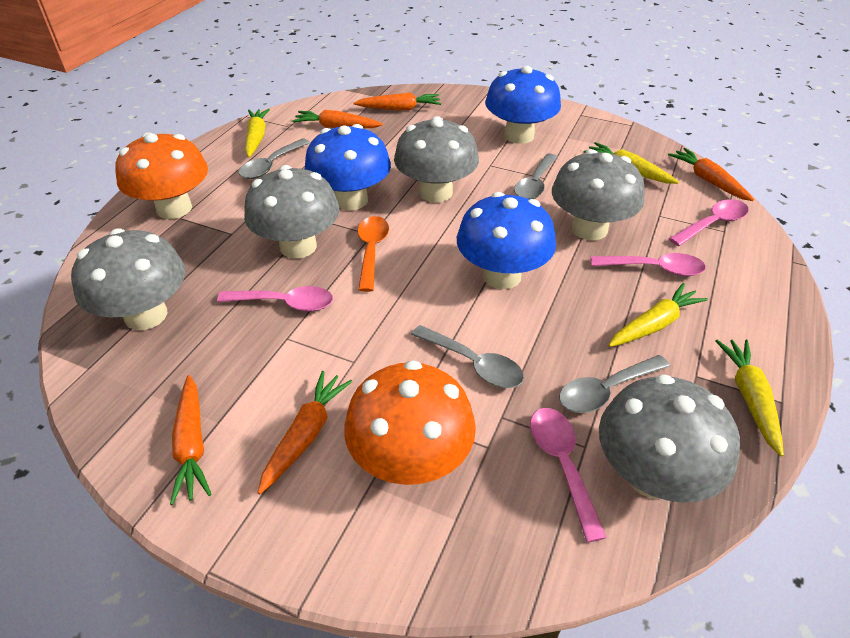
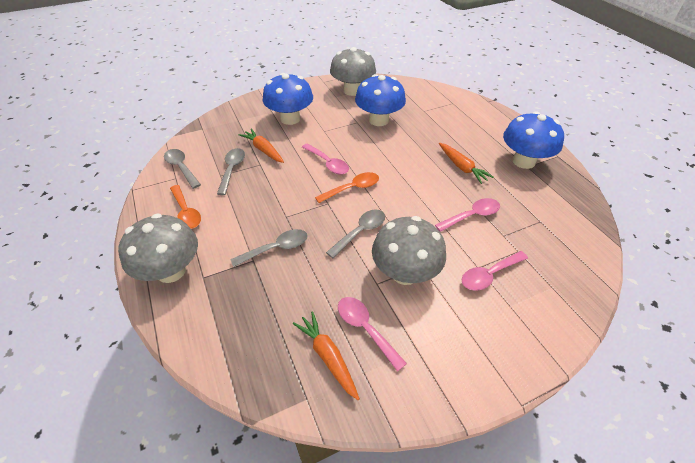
grey mushroom: [71,228,185,330] [244,165,339,259] [394,116,479,203] [552,149,645,240] [599,374,740,503] = 5 -> [118,213,198,283] [330,47,376,96] [372,216,446,285] = 3
orange carrot: [170,375,212,505] [257,371,352,494] [292,110,383,128] [354,92,441,111] [668,148,754,201] = 5 -> [239,128,284,163] [293,311,360,400] [439,143,494,184] = 3
orange mushroom: [115,132,208,219] [344,360,476,485] = 2 -> none = 0
orange spoon: [358,216,389,292] = 1 -> [170,185,201,229] [315,172,379,203] = 2
yellow carrot: [245,109,270,157] [584,142,679,184] [608,283,708,347] [715,339,784,457] = 4 -> none = 0

